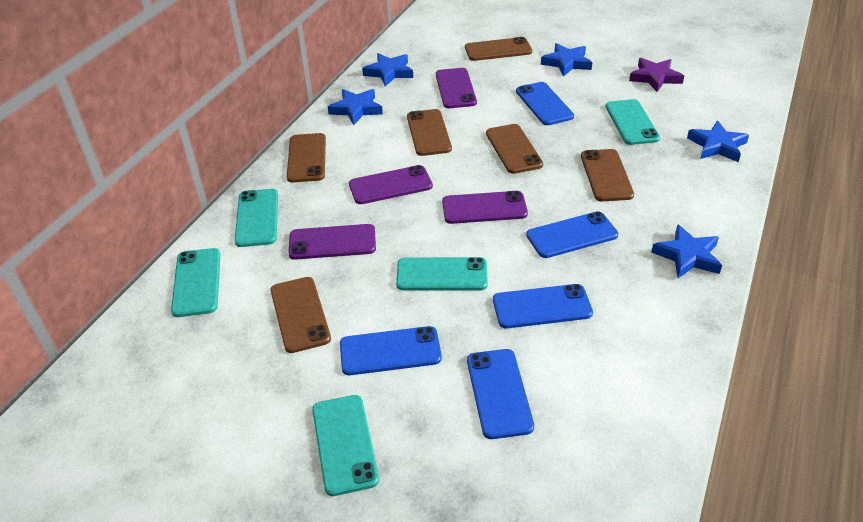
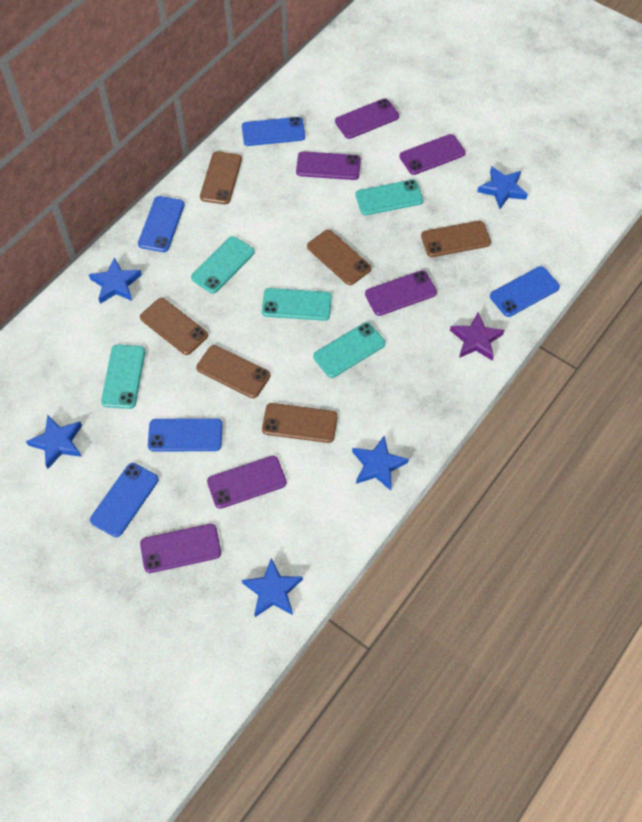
purple phone: [288,224,376,260] [349,165,433,204] [436,68,477,108] [442,191,528,224] = 4 -> [140,524,221,573] [207,456,287,509] [296,151,361,180] [335,98,399,139] [365,270,437,316] [400,134,466,175] = 6

